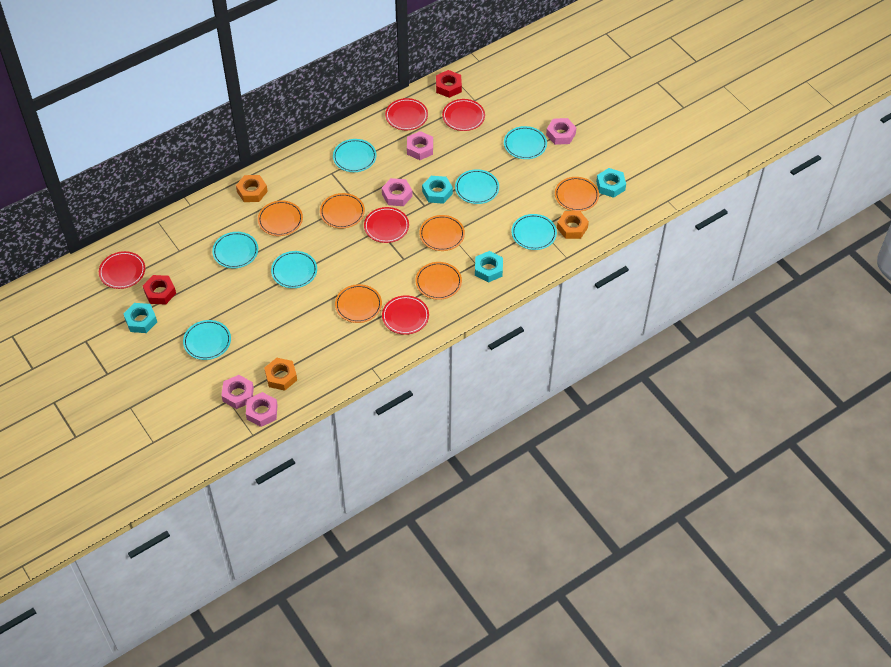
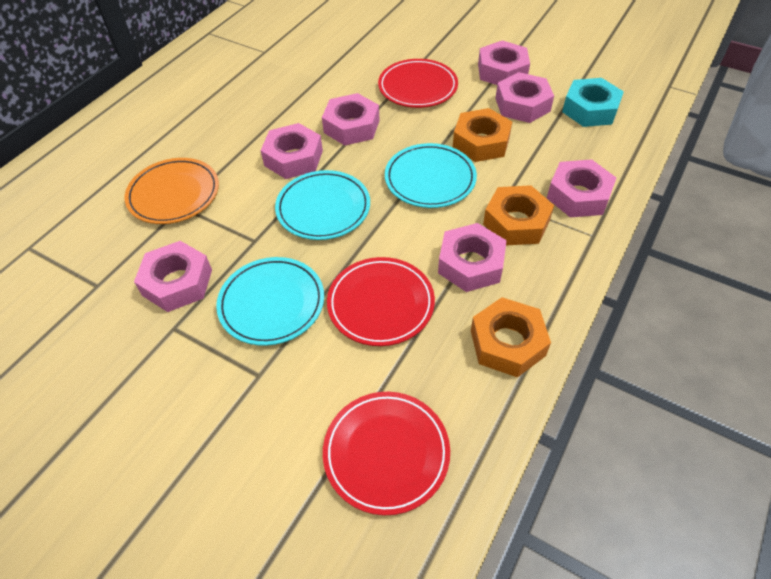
orange plate: [258,200,303,236] [320,193,365,229] [335,284,382,323] [416,262,462,300] [419,215,465,251] [555,177,599,211] = 6 -> [124,158,219,224] = 1
pink nut: [221,375,254,409] [246,392,278,427] [382,178,413,206] [407,131,433,160] [546,118,577,145] = 5 -> [134,241,212,312] [261,123,323,179] [322,93,380,146] [438,223,507,292] [478,40,530,85] [495,72,554,123] [547,159,616,217] = 7
red nut: [143,275,176,305] [436,70,462,98] = 2 -> none = 0
red plate: [99,251,145,289] [364,207,409,243] [382,295,429,335] [385,98,428,130] [442,99,485,131] = 5 -> [323,392,450,515] [327,257,435,346] [378,59,458,108] = 3
turquoise nut: [123,303,157,333] [422,176,453,204] [475,251,503,283] [596,168,626,198] = 4 -> [562,78,624,127] = 1
turquoise plate: [183,320,231,360] [212,232,258,268] [271,251,317,288] [333,139,377,172] [455,169,499,204] [504,126,547,159] [512,214,557,250] = 7 -> [216,257,324,346] [275,170,370,240] [385,143,477,208] = 3

